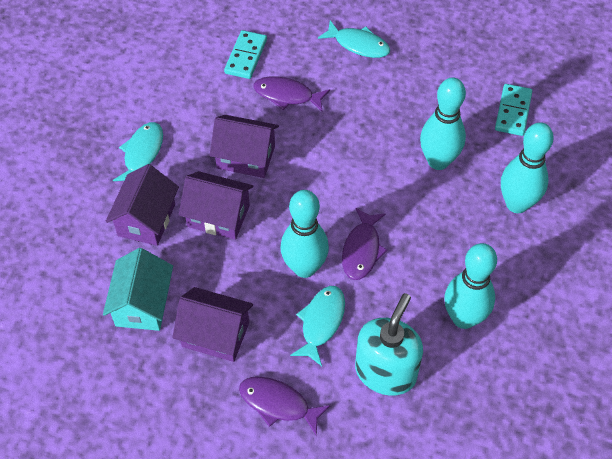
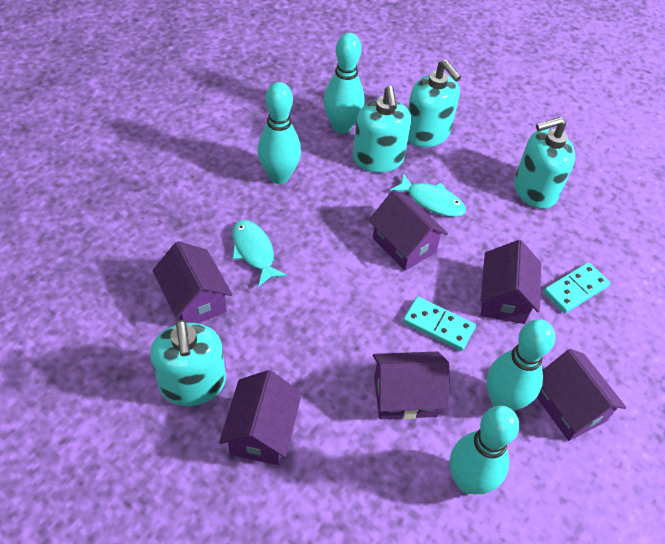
purple fish: [239,377,331,435] [254,76,330,111] [342,208,387,280] = 3 -> none = 0
purple house: [106,164,179,246] [172,287,253,362] [179,171,253,240] [210,115,279,178] = 4 -> [152,241,232,323] [219,370,302,465] [369,190,448,271] [373,351,450,420] [481,240,541,324] [537,349,626,441] = 6
turquoise fish: [113,122,163,181] [290,286,345,366] [318,20,390,58] = 3 -> [232,220,287,287] [390,173,466,217] = 2
turquoise house: [103,248,173,331] = 1 -> none = 0
turquoise soap dispenser: [355,293,423,396] = 1 -> [150,320,226,406] [353,86,411,173] [408,60,461,147] [514,117,575,209] = 4

